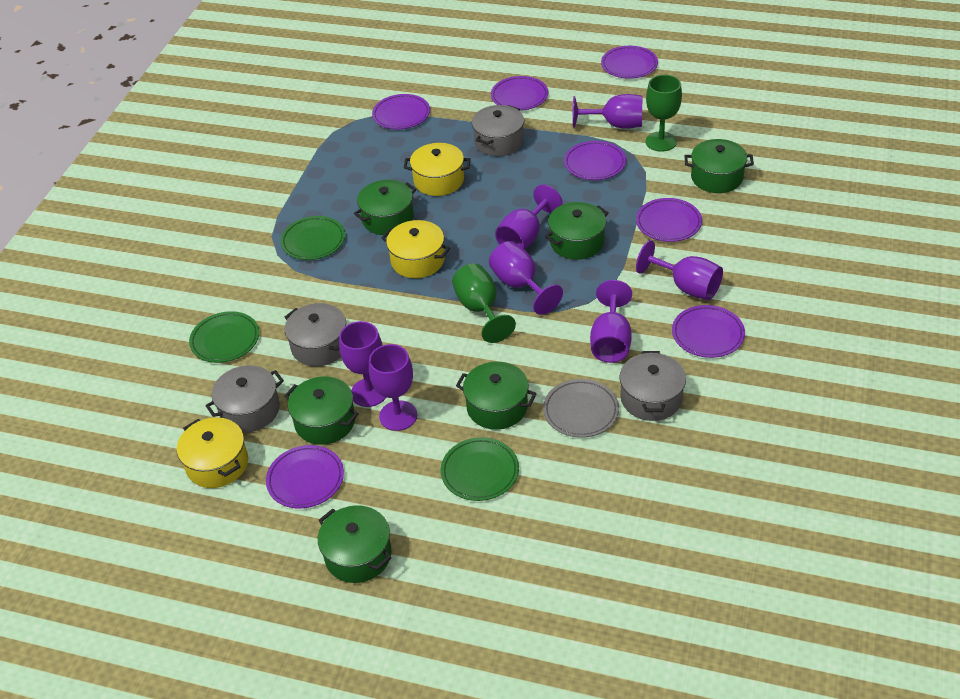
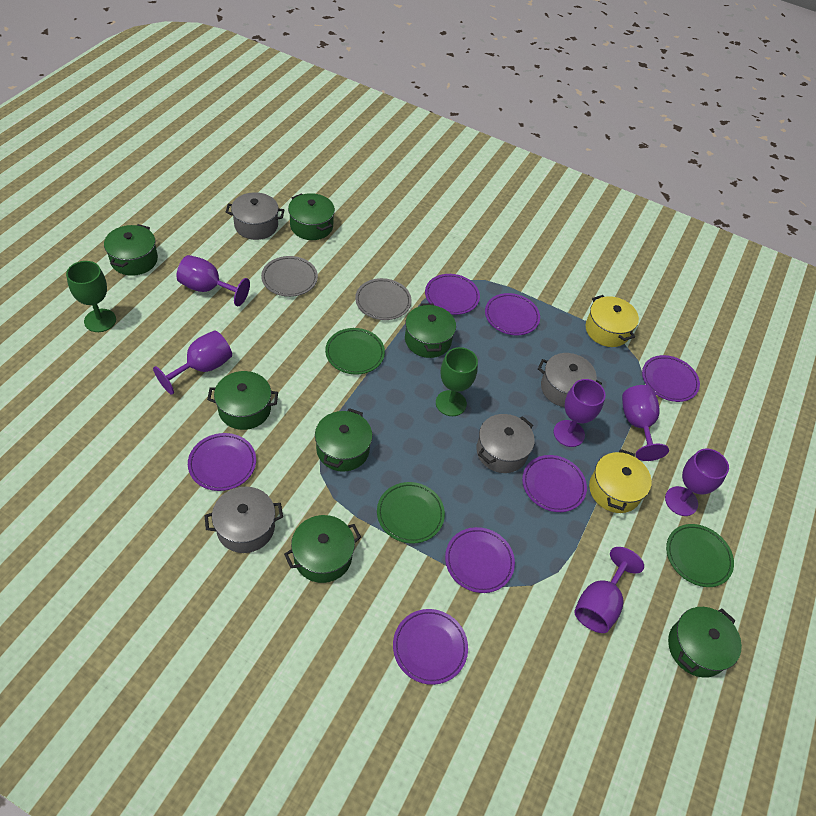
green pot: [284,376,359,445] [318,505,392,583] [354,180,417,235] [456,362,537,430] [545,202,609,260] [684,139,754,193] = 6 -> [104,224,158,276] [207,371,278,430] [284,515,361,583] [288,193,335,240] [315,408,372,472] [405,303,456,358] [668,607,742,678] = 7
grey plate: [543,379,619,438] = 1 -> [261,256,318,297] [355,278,411,320] = 2
purple goblet: [339,321,386,407] [369,344,417,431] [489,241,563,315] [495,184,563,250] [573,94,642,129] [590,280,632,363] [636,240,723,300] = 7 -> [153,330,232,395] [177,255,250,306] [554,379,605,447] [574,547,644,633] [622,385,669,461] [665,449,729,516] = 6
yellow pot: [177,418,248,488] [381,220,450,278] [404,143,471,196] = 3 -> [586,295,639,347] [589,449,652,513] = 2

